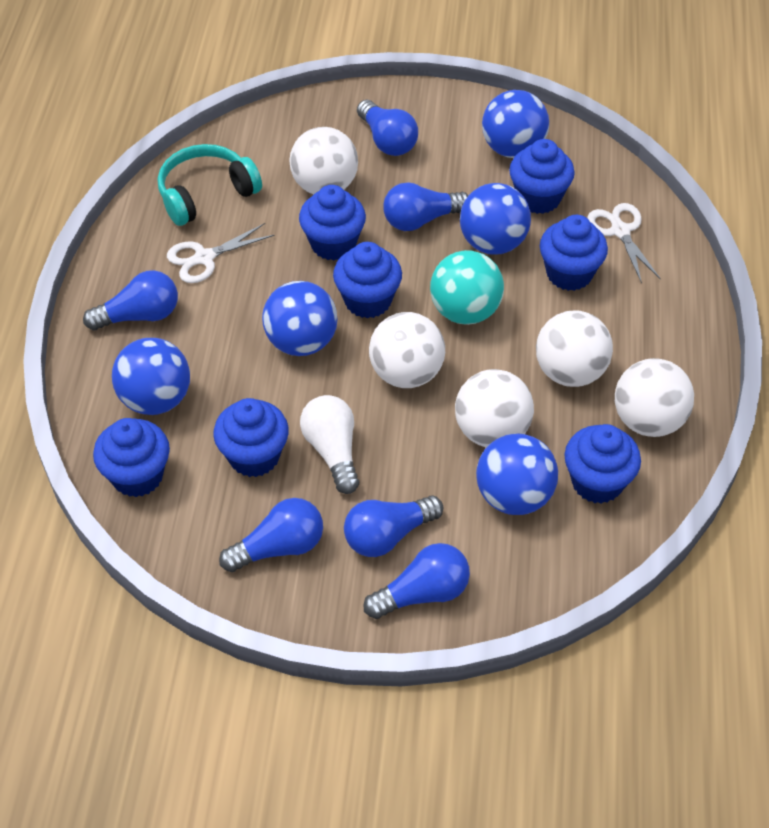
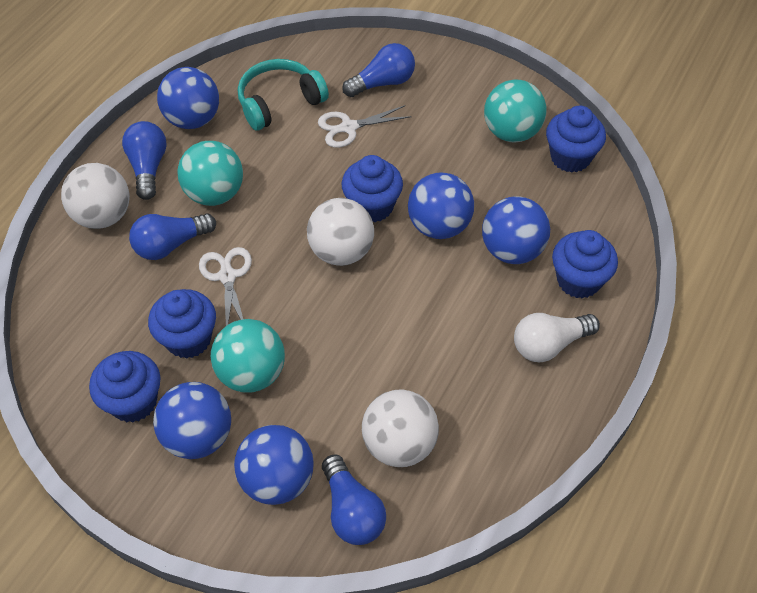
blue cupcake: [93,418,170,497] [213,398,289,477] [299,185,366,261] [333,242,402,319] [509,139,575,214] [540,215,608,291] [564,424,641,504] = 7 -> [89,351,160,422] [148,289,216,359] [342,155,403,222] [546,106,606,173] [552,230,618,299] = 5
blue light bulb: [83,270,178,330] [219,498,323,572] [344,495,443,557] [357,100,418,156] [363,543,470,619] [383,182,468,231] = 6 -> [122,121,167,200] [129,213,216,260] [322,455,386,545] [342,43,415,97] = 4
turquoise ball: [430,250,504,325] = 1 -> [177,141,243,206] [211,319,285,393] [484,80,547,143] = 3
white ball: [289,127,358,194] [369,312,445,388] [455,369,534,447] [536,310,613,387] [615,358,694,437] = 5 -> [61,163,130,229] [307,198,374,266] [362,389,439,467] = 3

